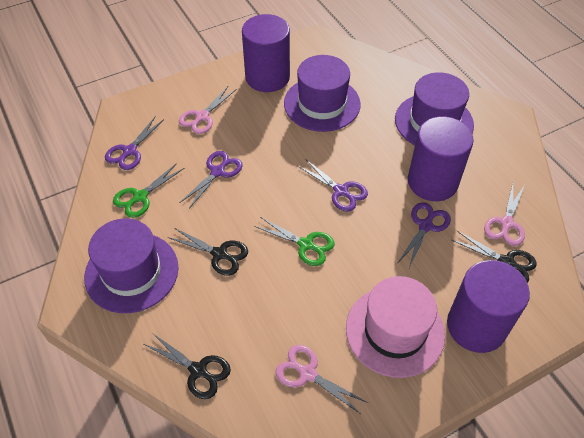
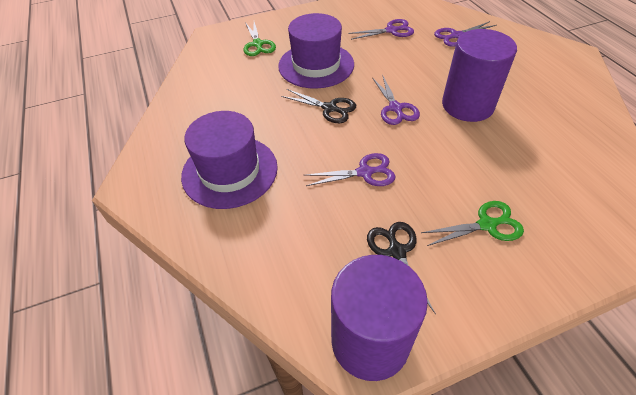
black scissors: [144,333,231,399] [167,228,248,276] [452,231,537,283] = 3 -> [281,89,356,123] [367,222,436,314] = 2
pink hat: [346,276,445,378] = 1 -> none = 0
pink scissors: [179,86,236,134] [275,345,368,414] [484,183,525,246] = 3 -> none = 0
purple cylinder: [242,14,290,92] [408,116,474,201] [447,260,530,353] = 3 -> [331,255,428,381] [442,29,517,122] = 2
purple hat: [84,218,179,313] [284,55,360,132] [395,72,474,145] = 3 -> [181,111,278,209] [278,13,354,89] = 2

